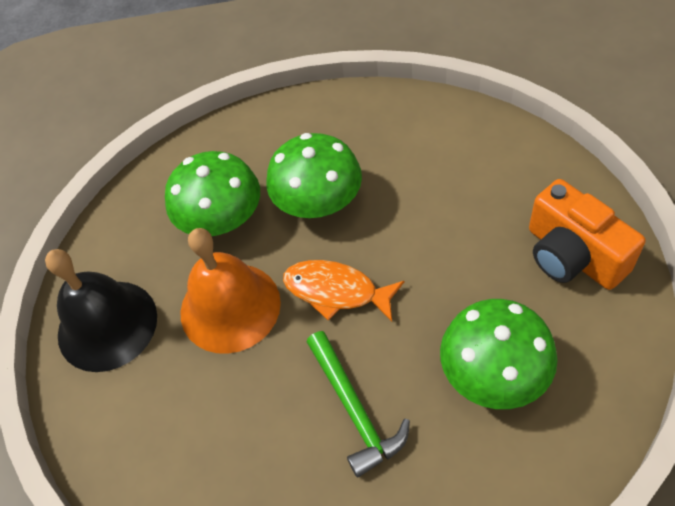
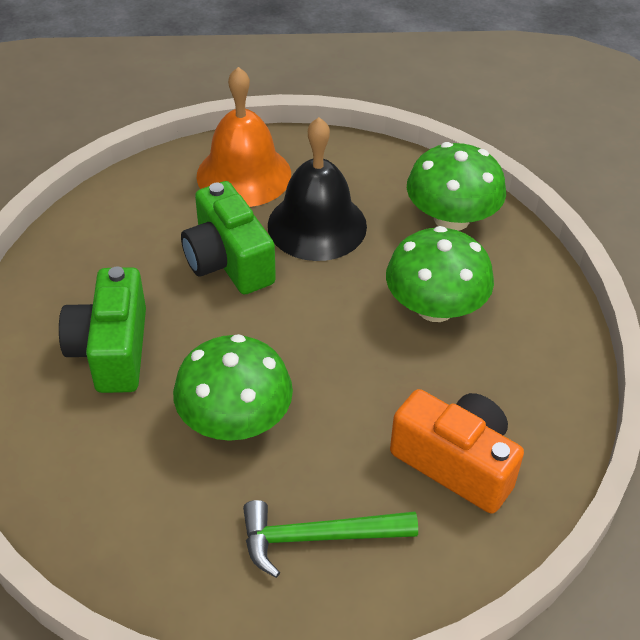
green camera: none = 0 -> [59,267,146,393] [181,181,276,295] = 2
orange fish: [283,260,405,322] = 1 -> none = 0

